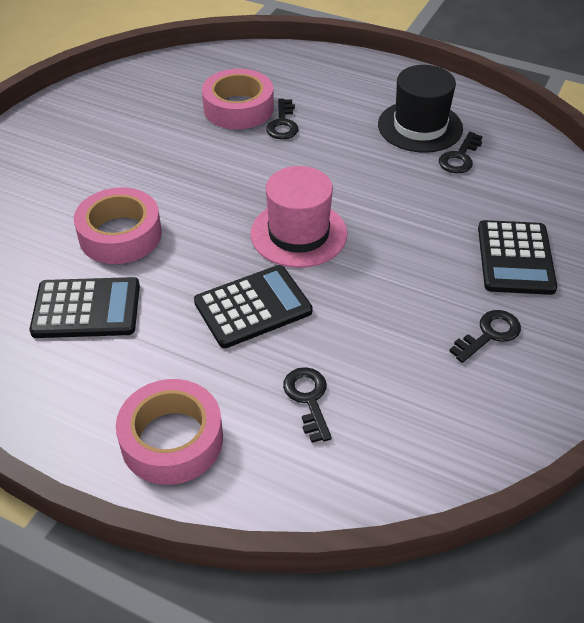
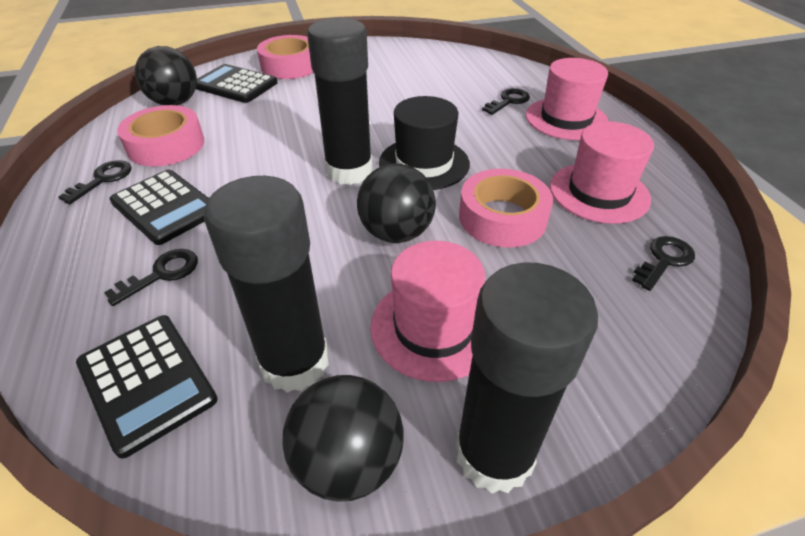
black ball: none = 0 -> [135,46,197,105] [282,375,403,502] [357,164,436,243] = 3
black glue stick: none = 0 -> [204,176,329,393] [307,18,373,185] [455,262,598,494] = 3
pink hat: [250,166,347,268] = 1 -> [370,241,485,382] [526,58,608,140] [550,121,654,224] = 3

